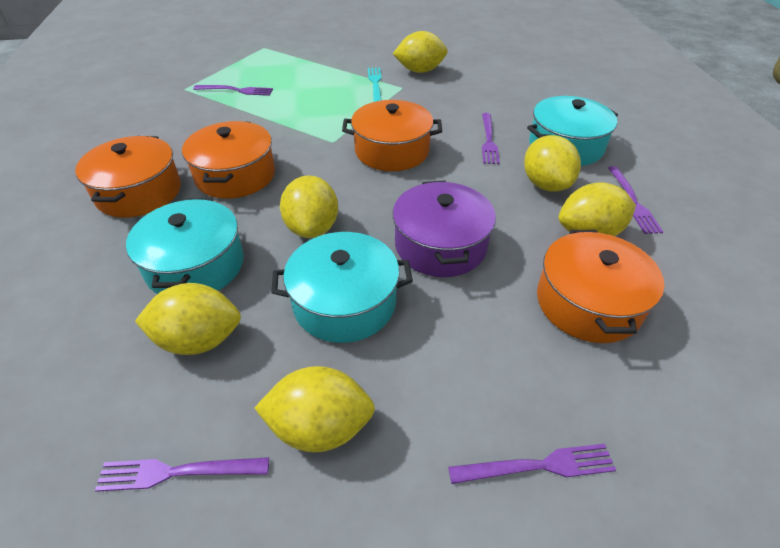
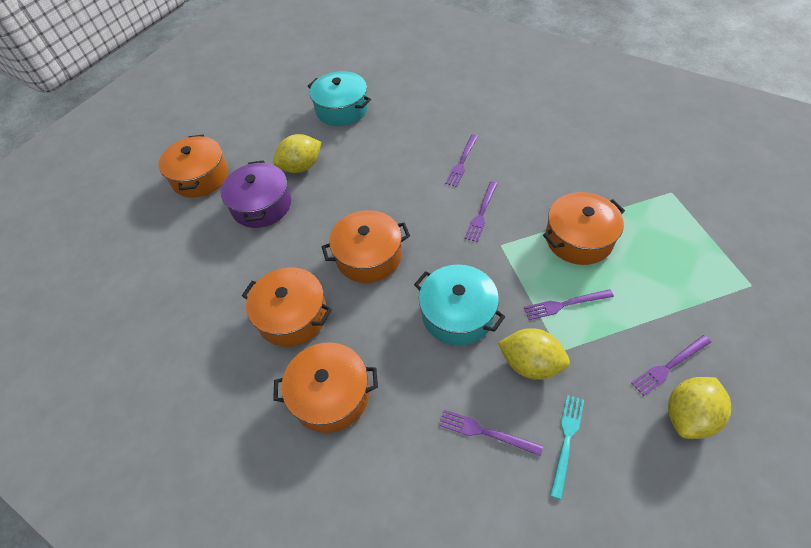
orange pot: [75,136,181,218] [182,121,275,199] [342,100,442,171] [537,230,664,343] = 4 -> [158,135,228,198] [242,267,332,347] [273,342,378,433] [322,210,410,283] [543,192,625,265] = 5
turquoise pot: [126,198,244,294] [271,232,413,343] [527,96,618,166] = 3 -> [308,71,371,126] [414,265,505,346] = 2
yellow lemon: [135,283,241,355] [255,366,375,453] [280,175,338,238] [393,31,448,73] [524,135,581,192] [559,182,636,236] = 6 -> [273,134,321,173] [498,328,570,380] [668,377,731,439] = 3

